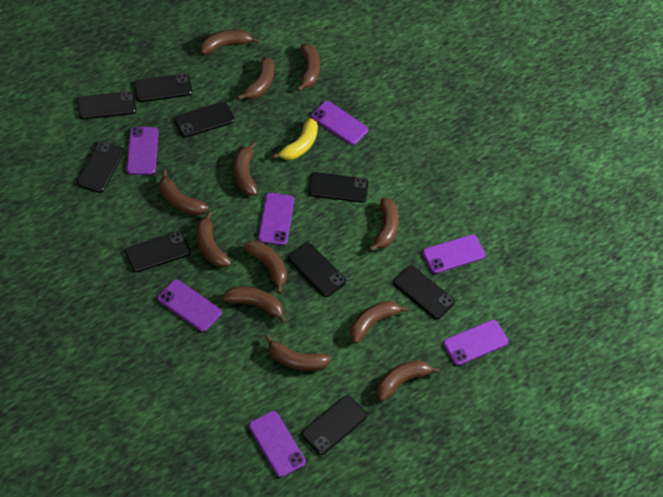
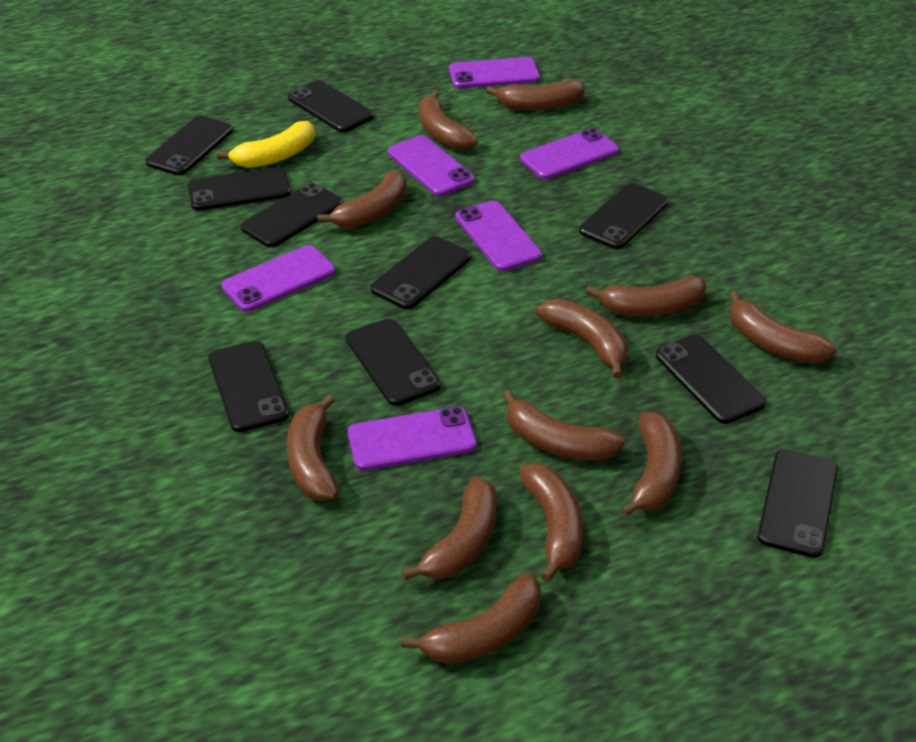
black phone: [77,91,136,119] [77,141,124,193] [125,231,190,272] [134,74,192,102] [174,102,234,138] [288,243,346,297] [302,395,367,455] [308,172,368,203] [393,266,455,319] = 9 -> [145,116,233,175] [188,167,291,211] [208,341,289,432] [241,183,343,247] [288,80,374,132] [346,318,441,406] [371,236,471,309] [579,183,669,249] [656,334,766,424] [757,449,838,558] = 10
purple phone: [127,127,159,175] [158,279,222,332] [249,411,306,477] [258,193,294,245] [311,101,368,145] [422,234,486,274] [443,320,509,366] = 7 -> [222,245,335,312] [348,407,477,471] [388,135,474,196] [449,57,540,88] [455,201,542,271] [520,128,619,179] = 6

